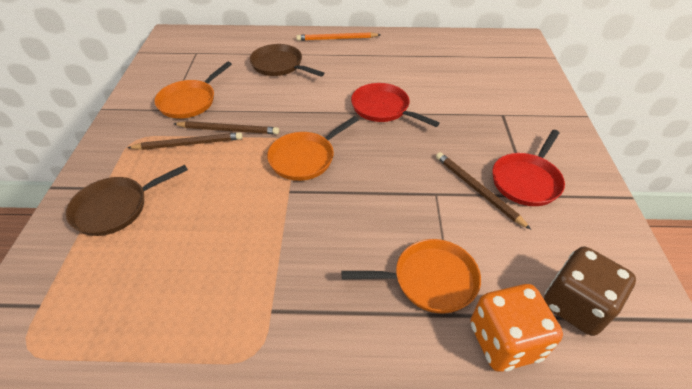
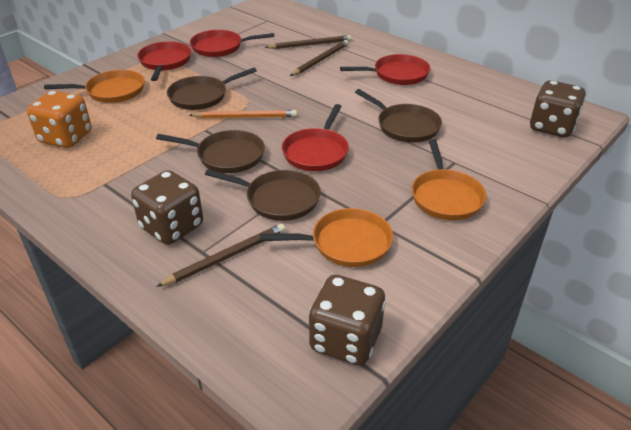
brown dice: [544,247,636,336] = 1 -> [131,170,203,245] [309,275,386,366] [530,80,586,138] = 3
brown pan: [66,165,188,236] [250,44,324,77] = 2 -> [156,130,265,173] [167,68,257,110] [205,169,321,221] [355,89,442,143] = 4
red pan: [351,83,440,127] [493,130,565,206] = 2 -> [137,41,191,81] [190,30,275,57] [282,104,349,171] [340,54,430,85] = 4

